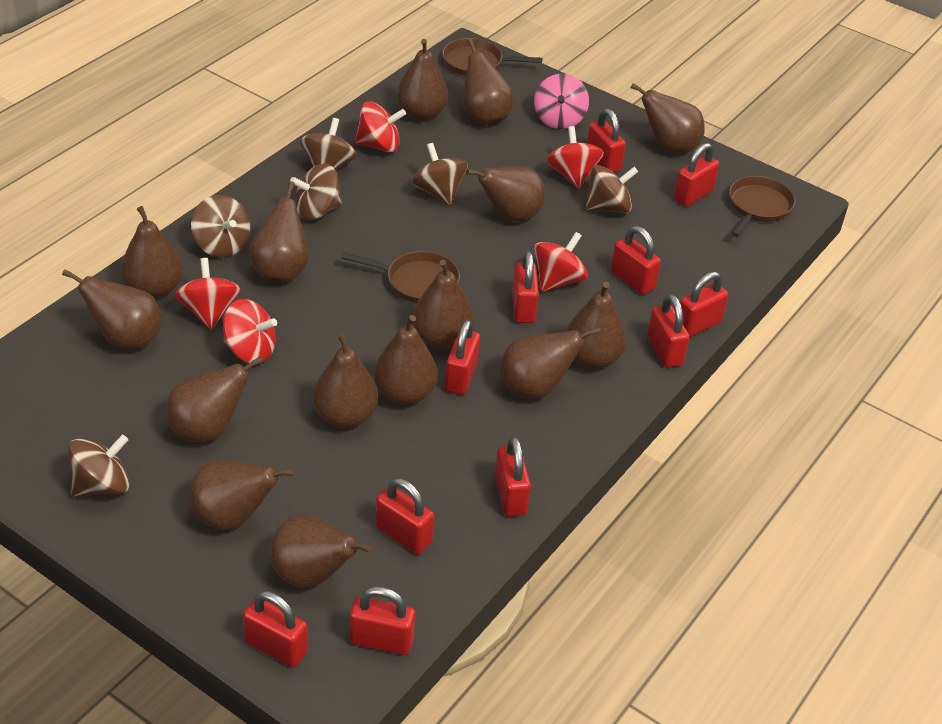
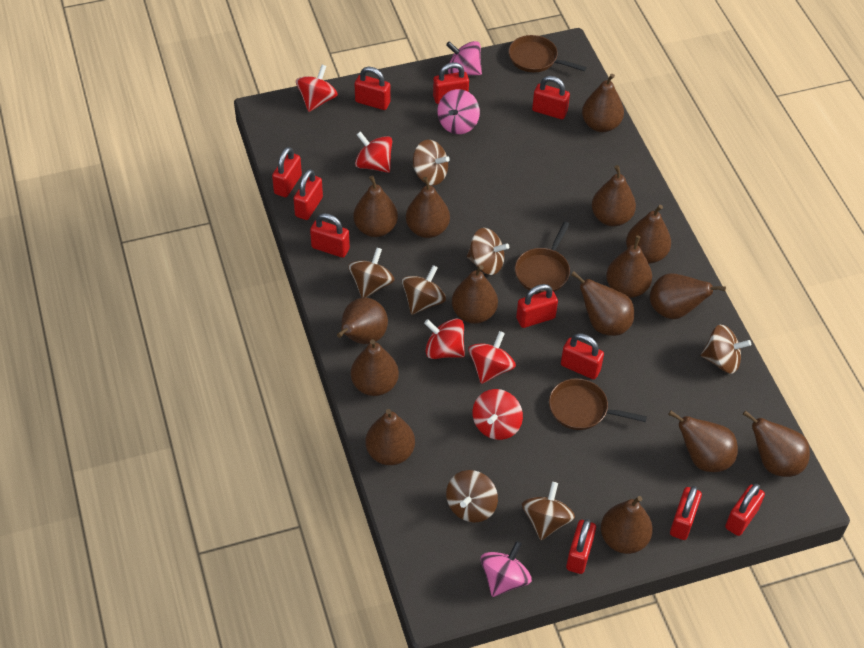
brown spinning top: [68,435,130,497] [191,195,250,257] [290,164,342,220] [300,118,357,170] [412,143,468,205] [585,165,638,213] = 6 -> [348,248,395,298] [402,265,446,315] [413,140,450,185] [446,470,498,523] [467,228,509,275] [522,482,575,540] [701,325,751,374] = 7
pink spinning top: [534,74,589,129] = 1 -> [437,89,480,134] [446,41,482,75] [481,541,532,597] = 3

